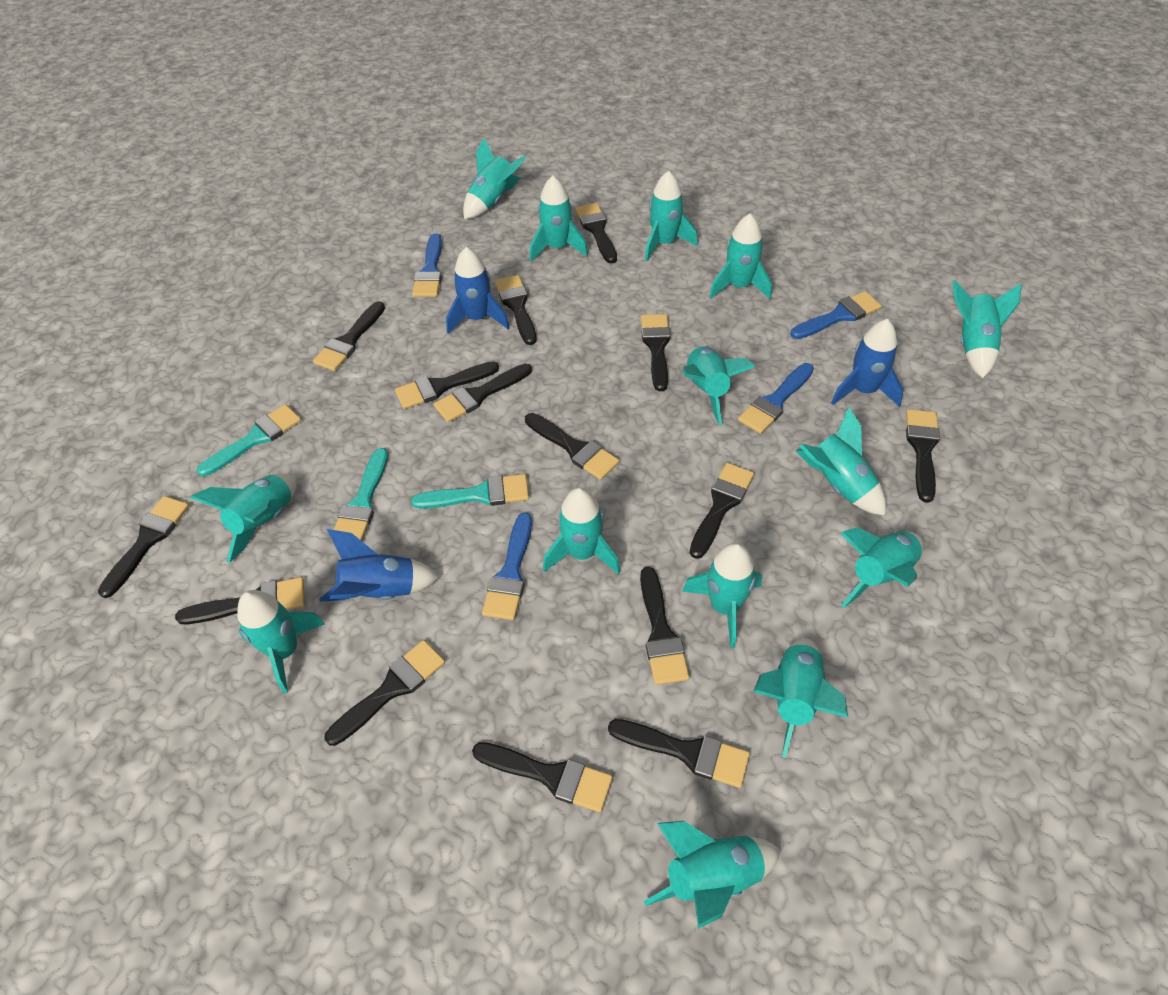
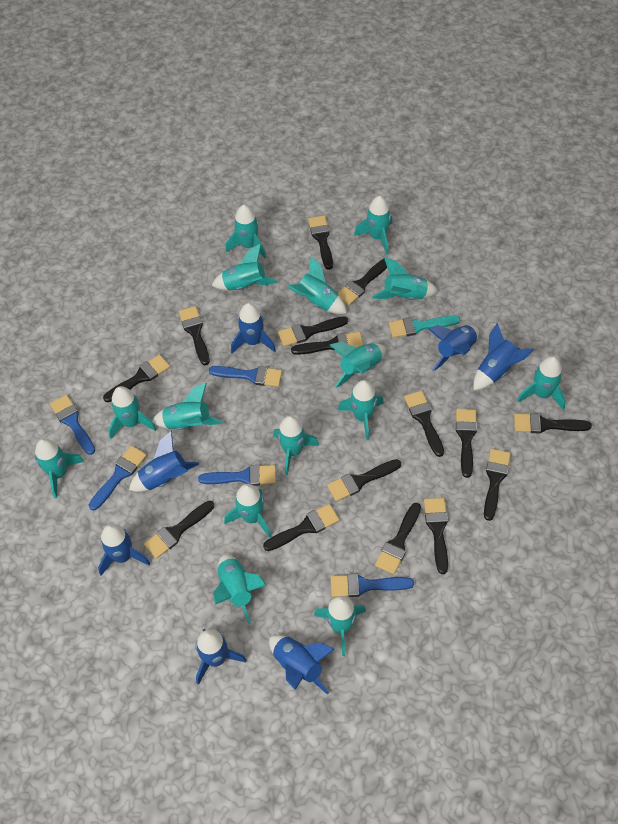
blue brush: [412,233,442,297] [482,513,532,620] [738,363,814,434] [790,291,881,339] = 4 -> [50,395,95,455] [89,446,147,511] [198,465,276,486] [209,366,282,387] [331,574,414,597] = 5
blue rocket: [319,529,439,602] [446,247,510,334] [831,319,903,407] = 3 -> [98,524,150,576] [129,431,199,492] [195,629,246,685] [231,303,276,354] [269,635,335,694] [428,325,479,371] [473,323,534,390] = 7
turquoise brush: [197,404,301,476] [334,448,388,541] [411,474,529,509] = 3 -> [389,316,460,338] = 1
turquoise rocket: [190,474,297,563] [237,590,325,694] [463,138,526,219] [530,176,588,261] [543,487,621,575] [644,821,780,929] [645,171,698,261] [682,346,755,425] [682,543,762,648] [709,214,772,299] [753,638,848,758] [795,407,886,516] [840,527,923,608] [952,280,1022,378] = 14 -> [35,438,84,498] [108,386,157,439] [152,383,224,430] [212,244,278,290] [213,554,266,624] [224,484,271,538] [225,205,267,259] [273,415,319,476] [288,256,347,314] [314,596,366,656] [330,342,386,388] [338,380,384,440] [354,196,392,255] [372,257,438,300] [517,356,566,410] = 15

